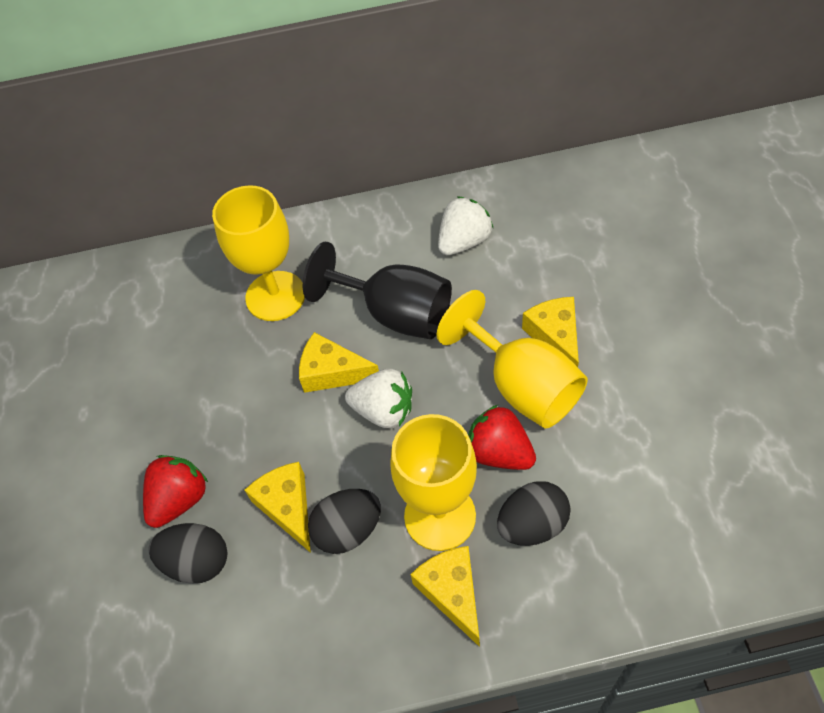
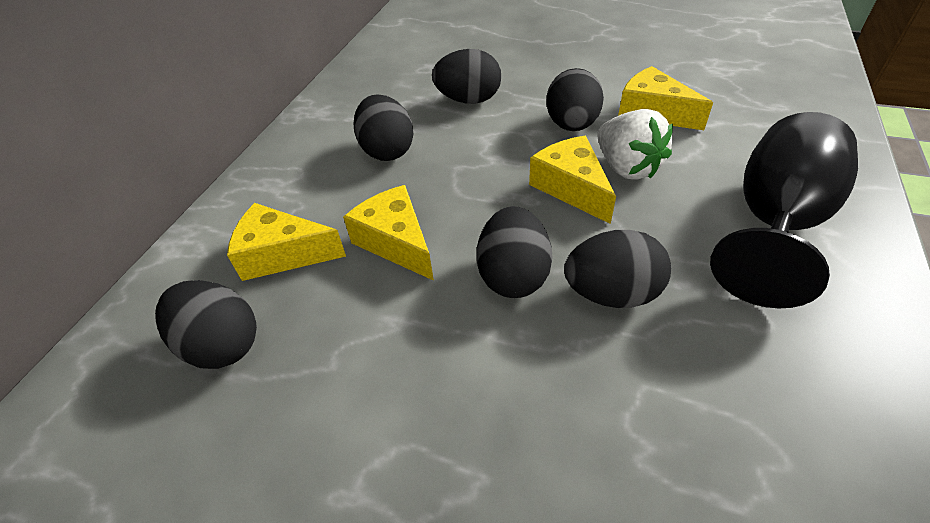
black egg: [148,523,227,584] [308,489,381,554] [497,481,571,546] = 3 -> [155,280,257,369] [353,94,413,161] [432,49,501,104] [477,206,552,298] [546,68,604,131] [564,230,671,308] = 6
red strawberry: [143,455,208,528] [468,405,536,470] = 2 -> none = 0
white strawberry: [345,369,412,428] [438,196,493,255] = 2 -> [597,109,673,180] = 1
yellow goblet: [212,185,305,321] [390,414,477,551] [437,290,588,428] = 3 -> none = 0

